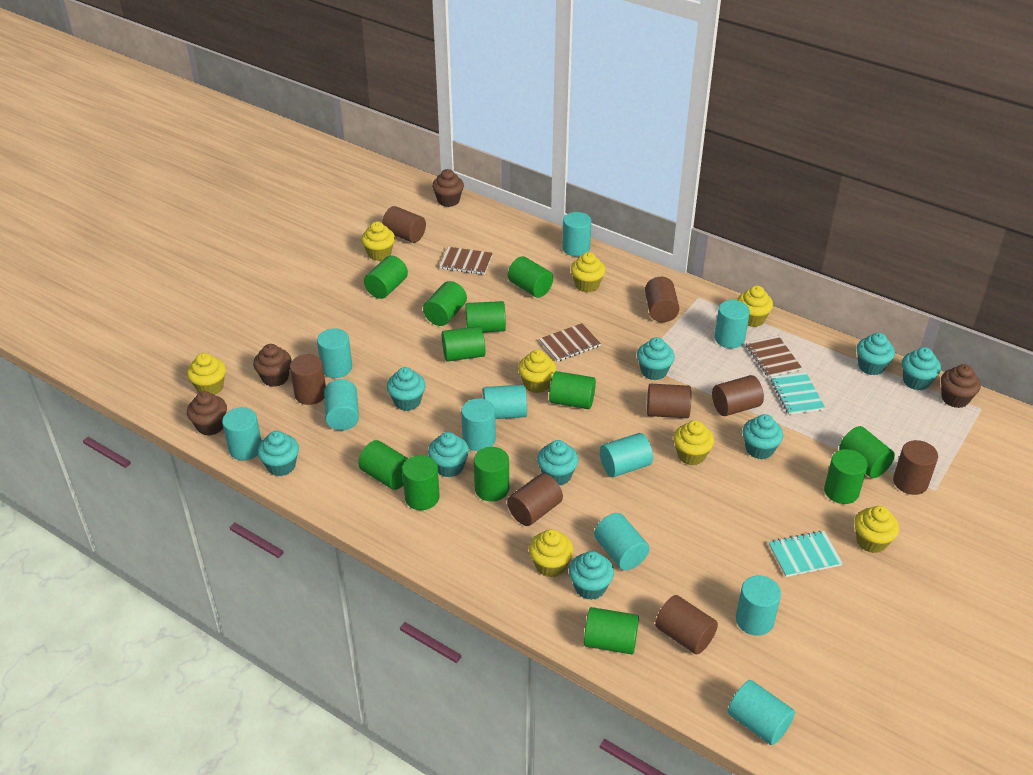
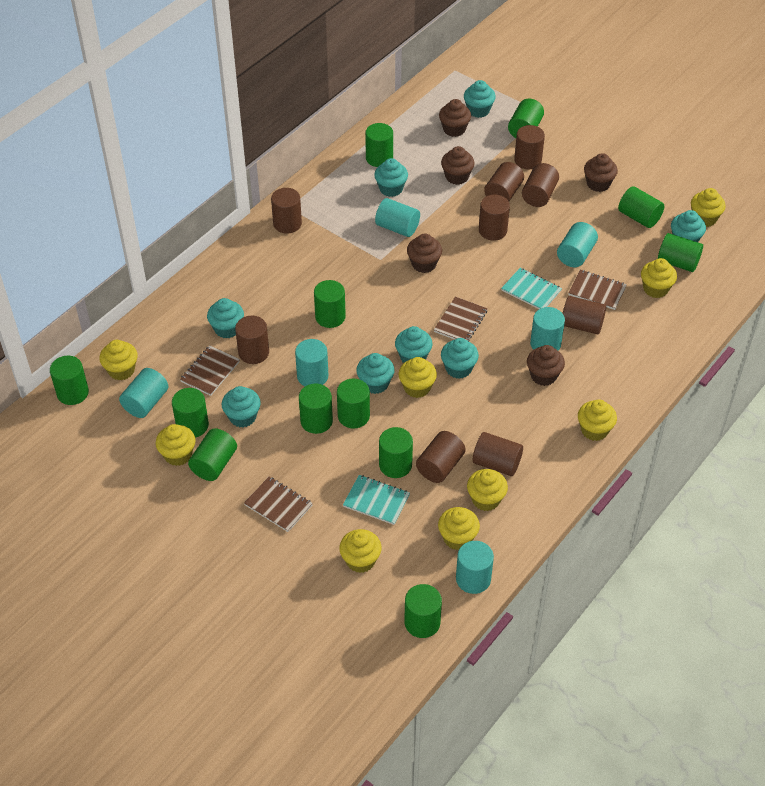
brown cupcake: [187,391,227,436] [253,344,292,387] [432,169,464,207] [941,364,981,408] = 4 -> [407,234,442,273] [439,99,471,137] [441,146,475,185] [527,345,565,386] [584,153,618,192] = 5
brown cylinder: [290,354,326,405] [382,206,426,243] [507,473,563,526] [645,277,680,322] [647,384,691,418] [655,595,718,654] [712,375,764,416] [893,440,938,495] = 8 -> [235,316,269,364] [271,188,302,233] [416,431,466,483] [473,432,523,476] [479,195,510,241] [484,162,524,201] [514,125,545,169] [522,163,559,207] [563,296,606,334] = 9
brown notebook: [439,247,493,275] [539,323,601,362] [746,336,802,377] = 3 -> [180,345,240,396] [244,477,313,532] [434,297,488,341] [568,270,627,310] = 4
turquoise cupcake: [258,431,299,476] [387,367,426,411] [428,432,469,477] [537,440,579,485] [569,551,614,600] [637,337,675,380] [742,414,783,459] [857,333,895,375] [902,347,941,390] = 9 -> [207,298,244,339] [222,386,261,427] [356,353,394,394] [374,158,408,197] [395,326,433,363] [441,338,479,379] [464,80,496,118] [671,210,706,242] = 8
turquoise cylinder: [222,407,262,460] [317,328,352,378] [324,379,359,430] [461,399,496,451] [483,385,527,419] [562,212,591,256] [594,513,650,570] [600,433,653,477] [715,300,750,348] [728,680,795,745] [736,575,781,636] = 11 -> [119,368,168,418] [295,339,328,386] [375,198,420,237] [456,541,494,594] [530,307,565,351] [557,222,598,267] = 6
yellow cupcake: [187,353,226,395] [361,221,395,261] [518,350,556,393] [529,529,573,577] [571,252,605,292] [673,420,714,465] [737,286,773,327] [854,506,899,553] = 8 -> [100,340,138,380] [156,424,196,466] [339,529,382,573] [399,357,437,398] [438,507,480,550] [467,469,508,511] [578,399,617,441] [641,258,677,298] [691,188,726,227] = 9

